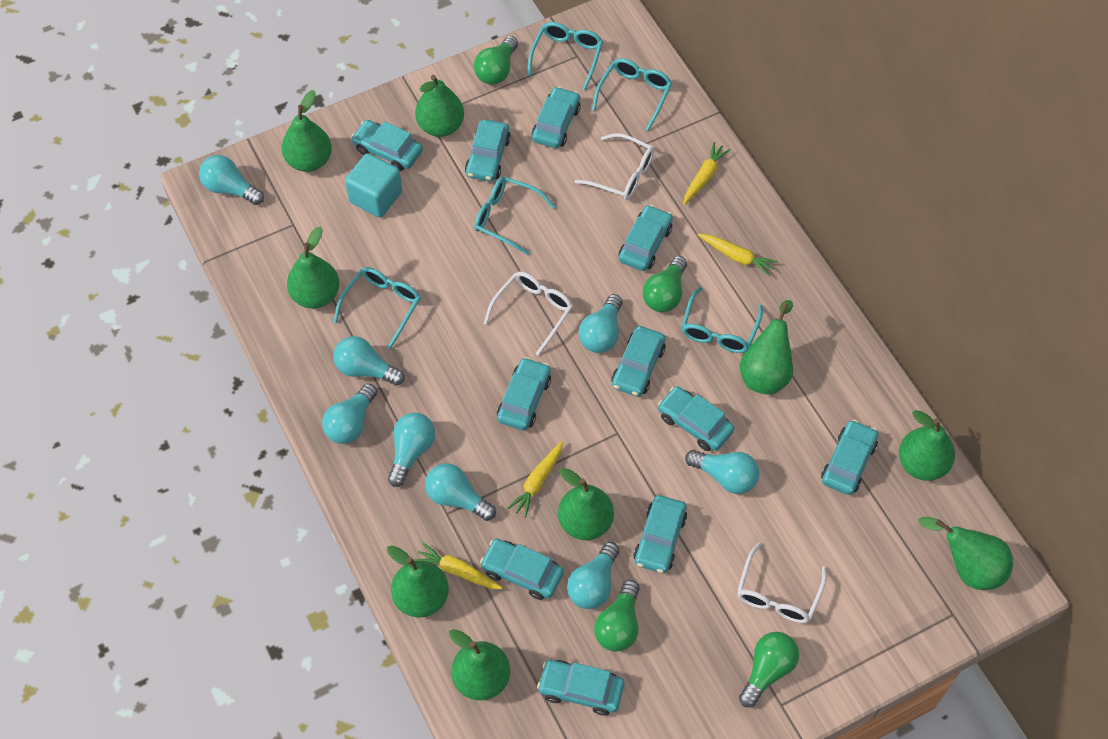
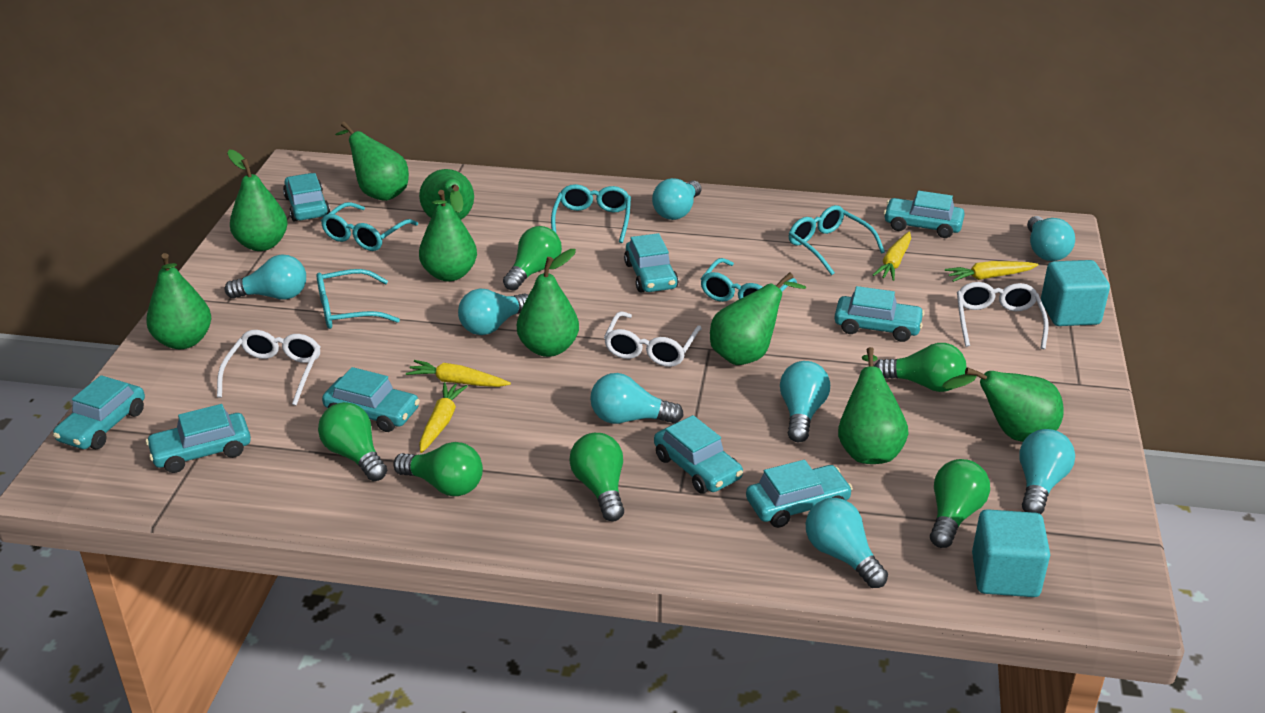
green light bulb: [474,36,518,85] [594,580,640,652] [643,256,687,312] [739,632,799,707] = 4 -> [318,402,387,481] [393,442,483,496] [503,226,562,291] [569,433,624,521] [874,343,966,392] [930,459,990,548] = 6
turquoise car: [351,120,423,171] [465,119,511,181] [480,538,564,600] [497,357,551,431] [532,86,580,148] [537,660,624,715] [612,326,666,397] [619,205,673,271] [633,495,687,573] [658,386,735,451] [821,420,878,495] = 11 -> [53,375,145,449] [146,404,251,473] [283,173,330,222] [322,367,420,432] [624,233,679,293] [654,415,743,494] [746,460,853,528] [834,286,925,342] [884,191,965,238] = 9
turquoise cube: [345,153,402,217] = 1 -> [972,509,1050,597] [1041,260,1110,326] = 2

